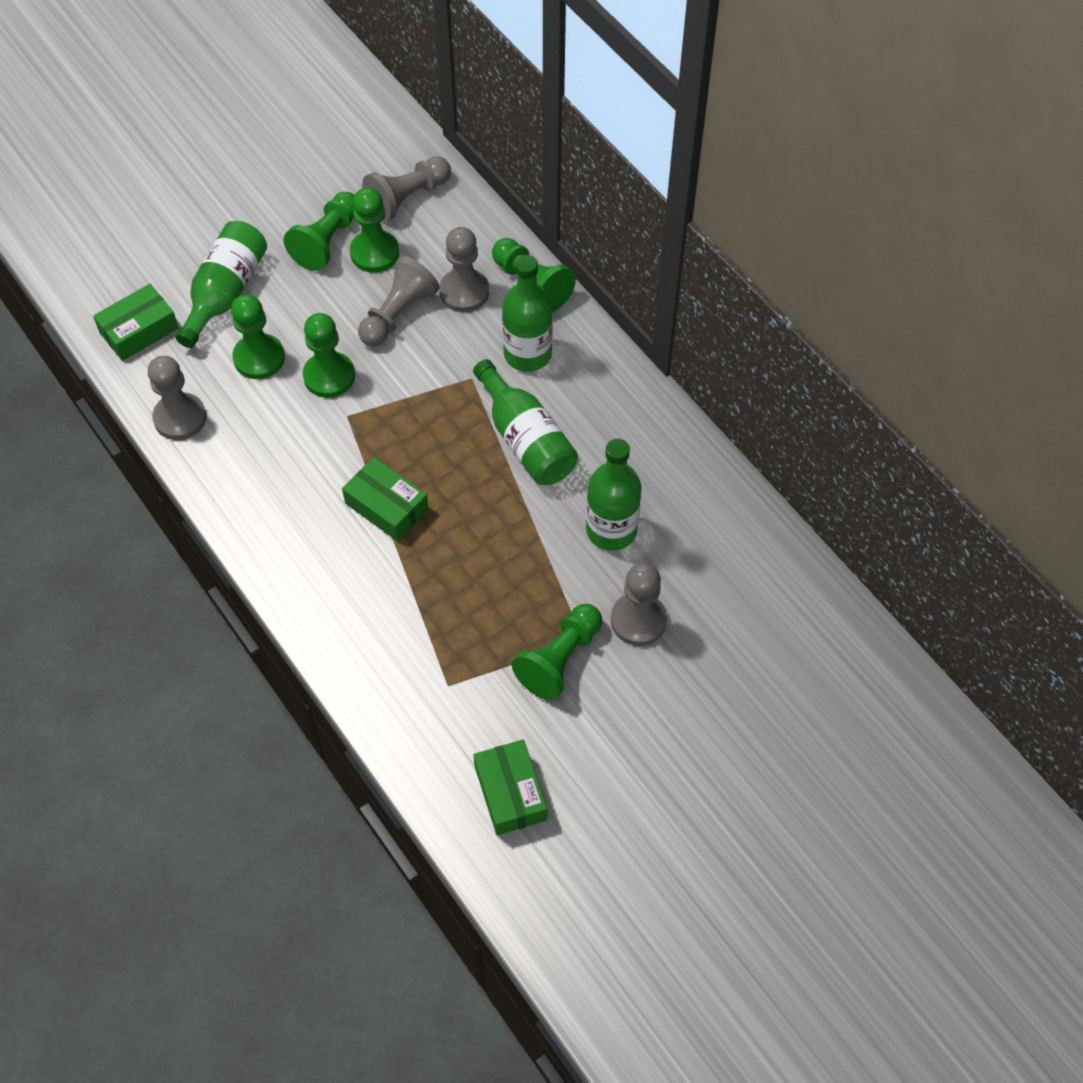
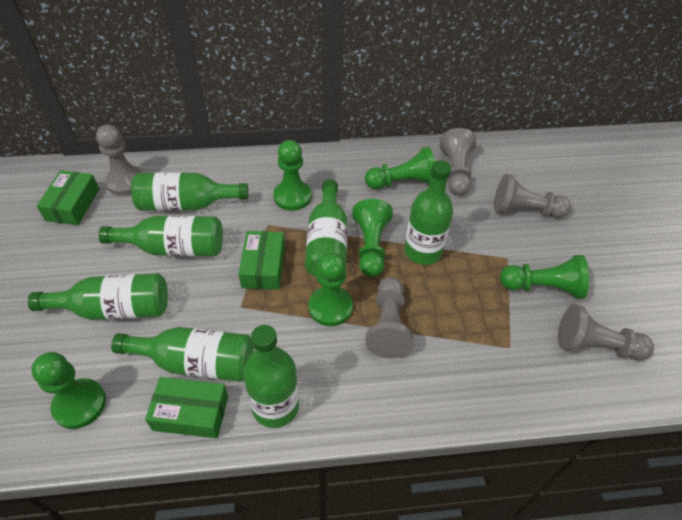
green bottle: [175,221,267,348] [473,359,578,485] [502,255,553,372] [586,438,642,551] = 4 -> [28,273,168,320] [98,216,223,256] [111,327,254,382] [131,172,248,211] [243,325,299,428] [305,179,347,277] [404,160,453,265] = 7

